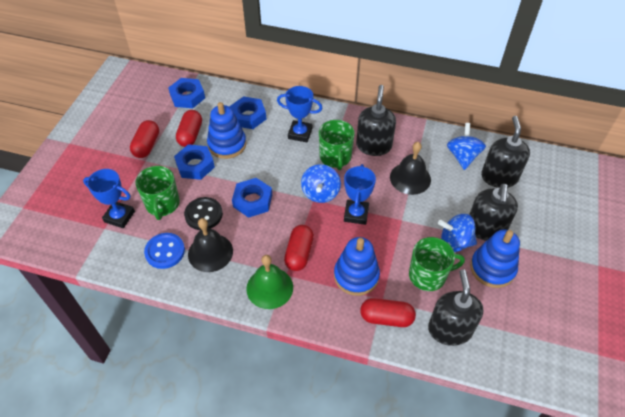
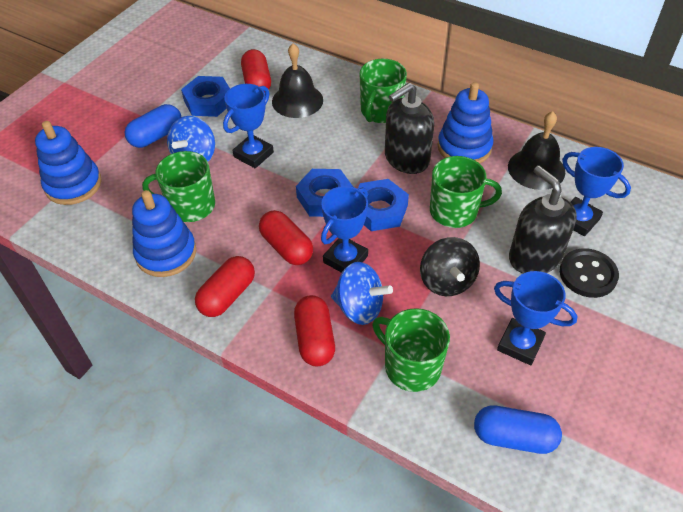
black soap dispenser: [356,85,396,156] [428,269,483,346] [469,183,518,241] [481,116,530,188] = 4 -> [385,83,434,174] [509,166,577,274] = 2
black spinning top: none = 0 -> [420,237,480,296] = 1
blue button: [144,233,185,269] = 1 -> none = 0
blue capsule: none = 0 -> [125,104,181,148] [474,406,562,454] = 2
blue nut: [168,78,205,108] [174,144,215,180] [230,96,266,129] [232,178,272,218] = 4 -> [181,76,230,117] [296,169,353,217] [358,179,409,231] = 3
blue spinning top: [301,164,341,203] [438,214,477,252] [447,123,486,170] = 3 -> [167,116,215,162] [331,262,393,325] = 2
blue trophy: [83,169,135,228] [277,86,322,142] [344,164,376,225] = 3 -> [223,84,274,168] [321,186,368,273] [494,271,577,365] [562,147,631,236] = 4
green bell: [246,255,293,309] = 1 -> none = 0
green mug: [136,166,180,220] [319,120,355,170] [409,237,465,291] = 3 -> [142,151,215,222] [360,59,407,123] [372,308,450,392] [430,156,502,228] = 4

